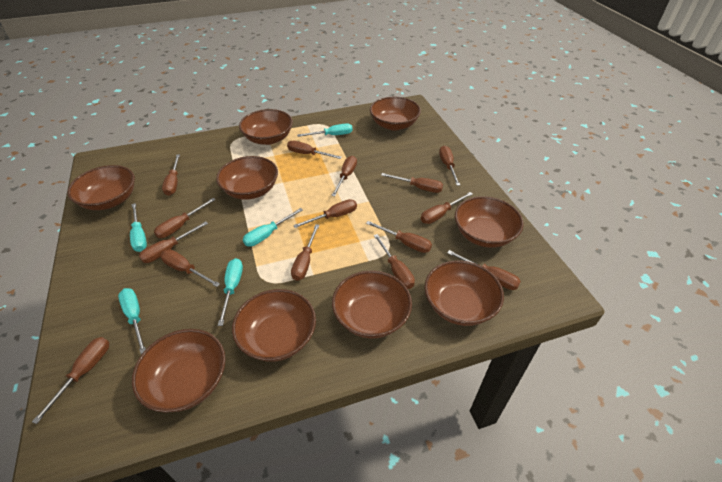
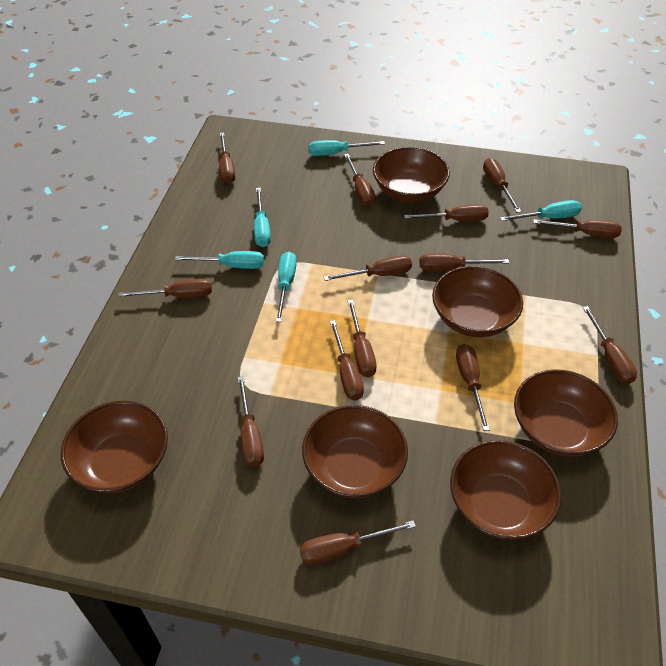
brown bowl: [67,165,135,210] [132,329,226,413] [216,156,278,200] [232,289,316,362] [239,109,293,145] [332,271,412,338] [370,97,421,130] [424,260,504,326] [455,196,524,248] = 9 -> [61,401,168,493] [302,405,408,498] [373,147,450,202] [432,266,523,337] [450,440,562,540] [514,370,618,457] = 6
brown screwdriver: [32,337,109,424] [139,221,208,263] [154,198,216,238] [161,250,220,287] [162,154,180,196] [287,141,342,159] [291,224,319,281] [293,199,357,228] [331,156,357,196] [366,221,432,253] [374,234,415,289] [381,173,443,193] [421,192,473,224] [439,146,460,186] [447,250,521,290] = 15 -> [118,278,212,298] [219,133,235,184] [237,376,264,467] [300,520,416,565] [324,255,412,281] [330,320,364,401] [344,154,376,207] [348,300,377,377] [404,204,489,221] [419,253,509,271] [456,344,490,431] [483,158,522,213] [533,219,622,238] [583,306,637,384] = 14

